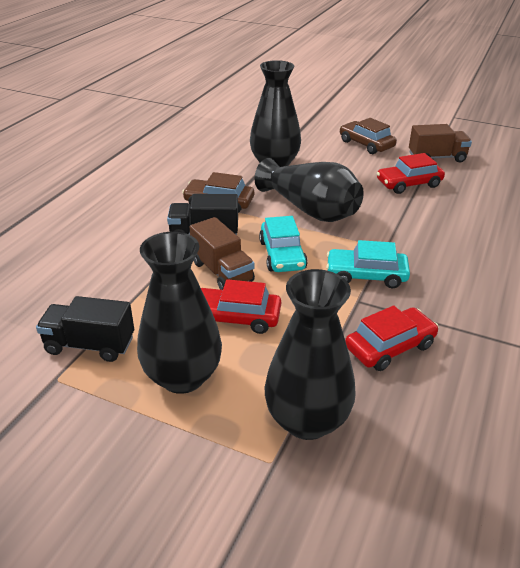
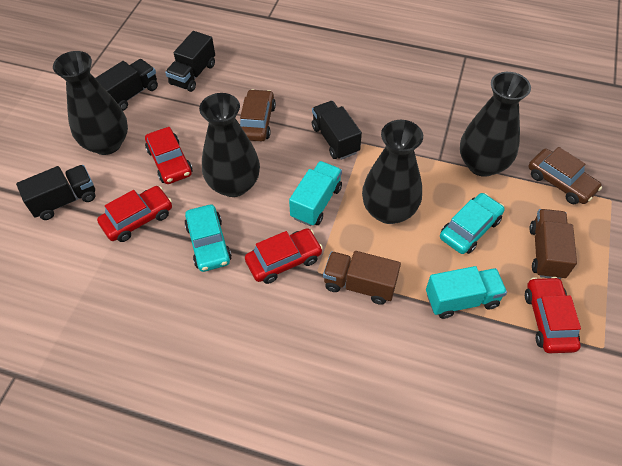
black truck: [36,296,134,362] [167,194,238,235] = 2 -> [16,165,96,220] [95,59,158,111] [165,31,215,92] [312,101,362,160] = 4
red car: [201,279,281,334] [345,306,439,371] [377,153,445,194] = 3 -> [97,186,172,242] [145,127,193,184] [245,228,323,284] [525,277,581,353] = 4
turquoise truck: none = 0 -> [289,161,342,226] [426,266,507,319] = 2

